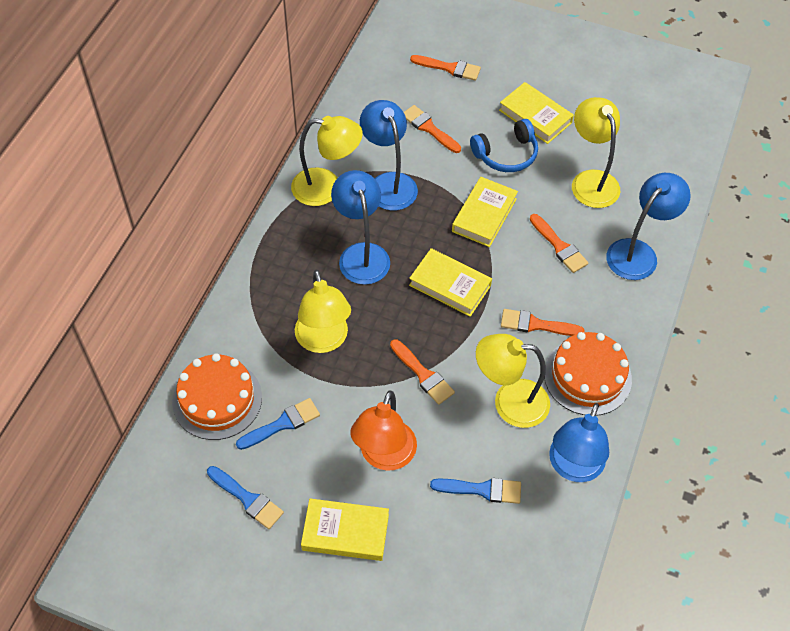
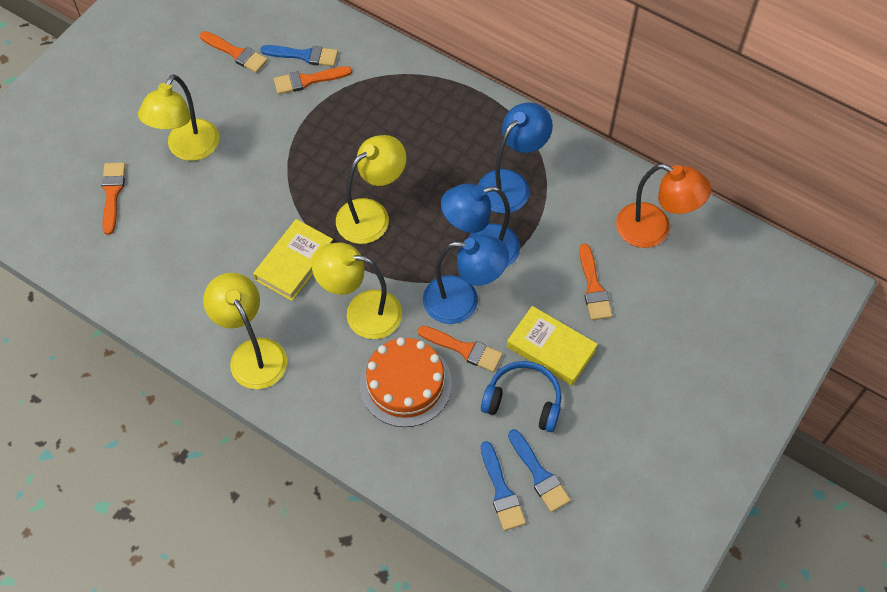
blue lamp: [331,170,390,285] [360,100,418,210] [549,403,609,482] [606,173,691,280] = 4 -> [423,234,509,324] [441,184,520,267] [478,102,553,213] = 3
orange cake: [172,353,262,440] [544,332,632,416] = 2 -> [359,337,452,427] = 1
yellow book: [301,498,389,561] [409,248,492,317] [452,177,518,247] [499,82,574,144] = 4 -> [253,219,333,301] [507,306,598,386] = 2

